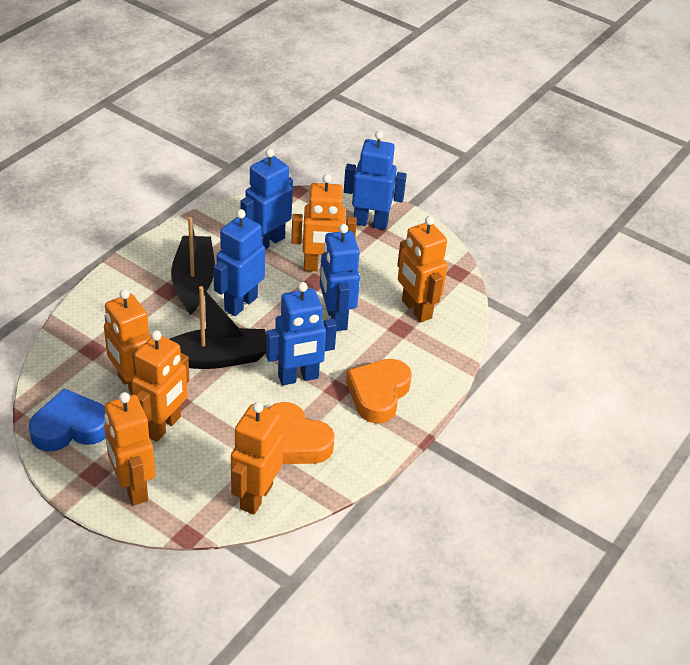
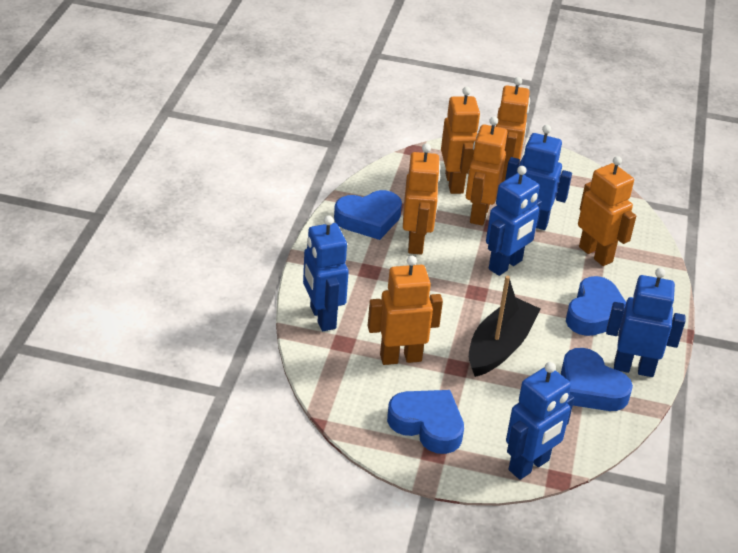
black boat: [169,286,266,369] [171,217,215,315] = 2 -> [469,276,540,377] = 1
blue heart: [29,389,106,451] = 1 -> [334,190,402,240] [387,390,464,454] [561,348,633,411] [566,276,626,336] = 4
orange heart: [268,402,335,464] [346,359,412,423] = 2 -> none = 0

